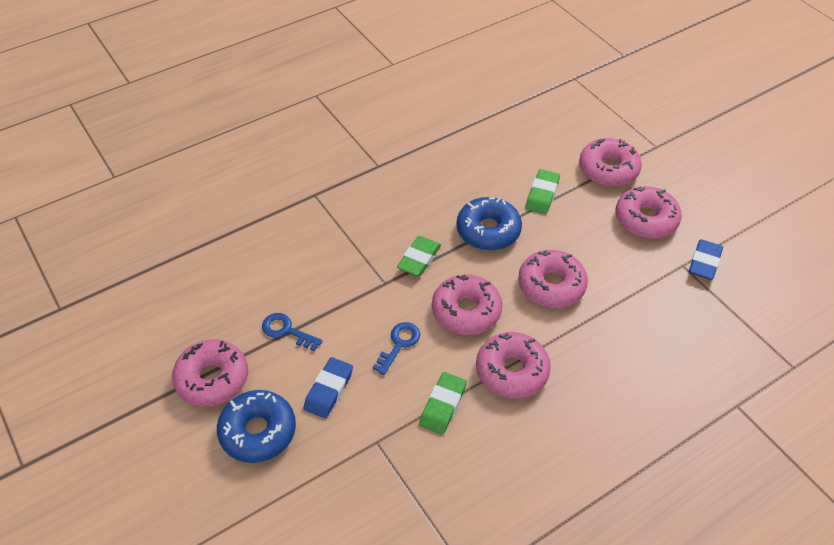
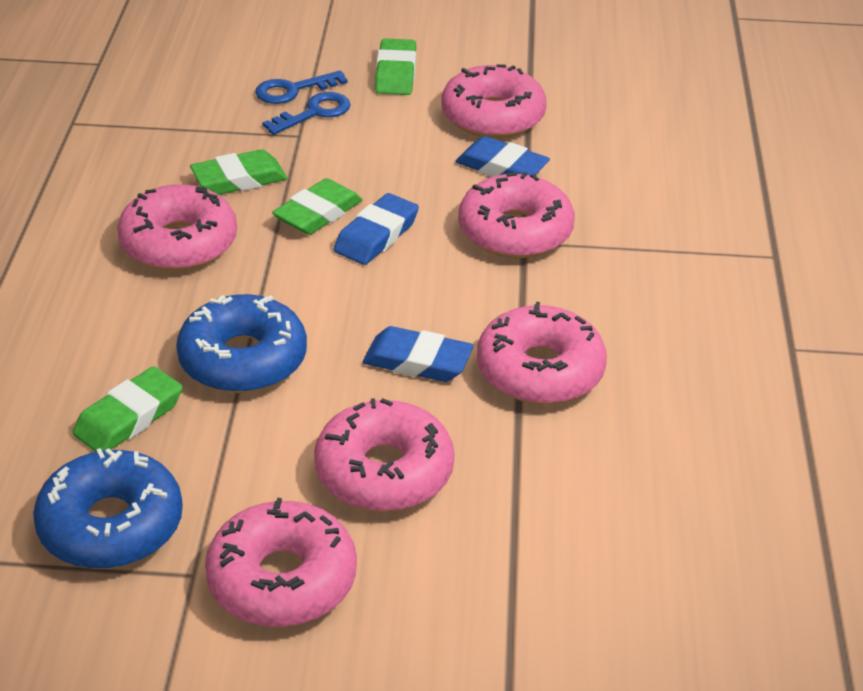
blue eraser: [303,357,353,419] [689,239,723,280] = 2 -> [334,193,419,265] [363,326,473,382] [455,136,550,177] = 3
green eraser: [397,236,441,276] [419,372,467,435] [526,169,560,214] = 3 -> [72,366,183,452] [190,149,287,195] [272,178,362,235] [375,38,416,95] = 4

